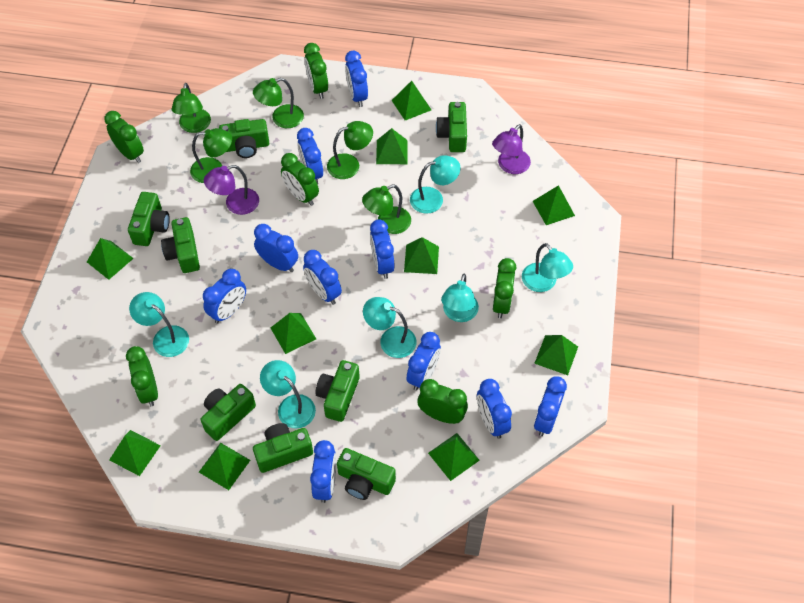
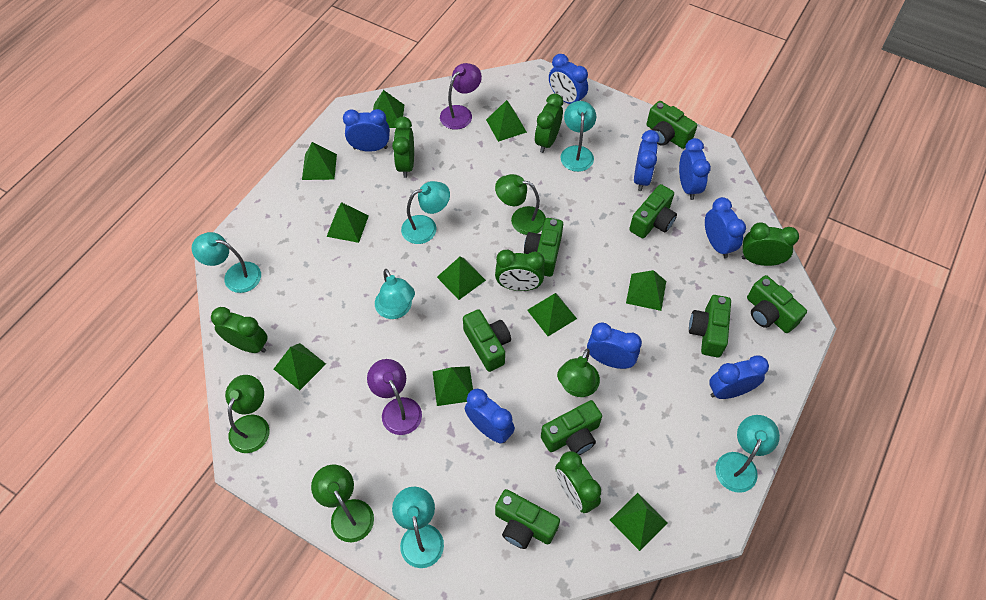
blue clock: [203,269,246,324] [254,224,298,272] [297,128,323,185] [303,250,342,305] [310,440,336,503] [345,51,368,107] [370,220,394,279] [407,332,441,390] [477,379,512,439] [534,376,567,436] = 10 -> [343,109,390,152] [465,389,515,443] [549,54,588,104] [587,323,642,369] [634,130,660,191] [679,138,711,200] [705,197,746,258] [709,355,769,399] = 8
green lamp: [172,83,211,133] [190,128,232,183] [253,78,304,128] [327,121,373,179] [362,184,411,234] = 5 -> [225,375,269,453] [311,465,374,542] [495,174,546,235] [557,348,600,397] = 4

